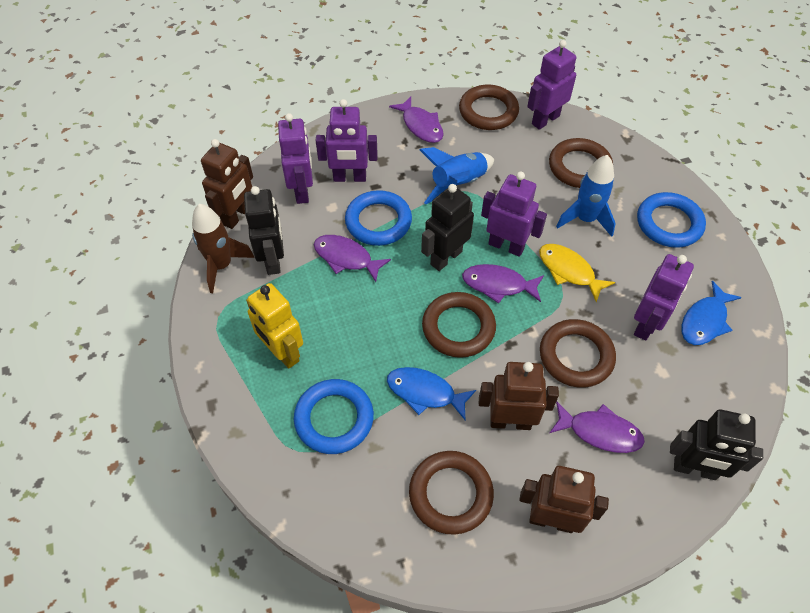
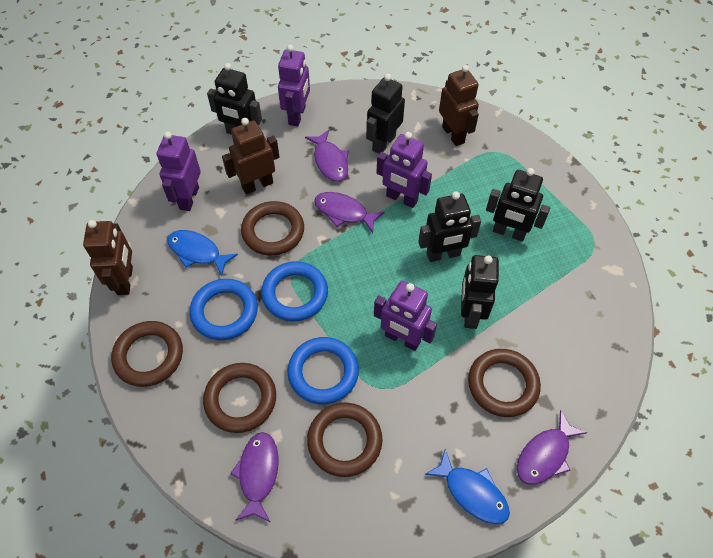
black robot: [244,186,284,275] [421,184,474,271] [670,409,763,480] = 3 -> [207,63,262,135] [366,74,405,154] [418,192,481,262] [461,255,499,329] [486,168,550,241] = 5
blue rocket: [420,147,494,204] [556,155,616,237] = 2 -> none = 0
brown rocket: [192,204,254,293] = 1 -> none = 0
purple robot: [278,113,313,204] [316,99,378,182] [481,171,547,257] [527,40,576,130] [634,254,694,340] = 5 -> [157,132,201,211] [278,44,310,126] [374,281,437,351] [376,132,432,208] = 4
yellow fish: [539,244,615,302] = 1 -> none = 0
yellow robot: [246,283,303,369] = 1 -> none = 0

